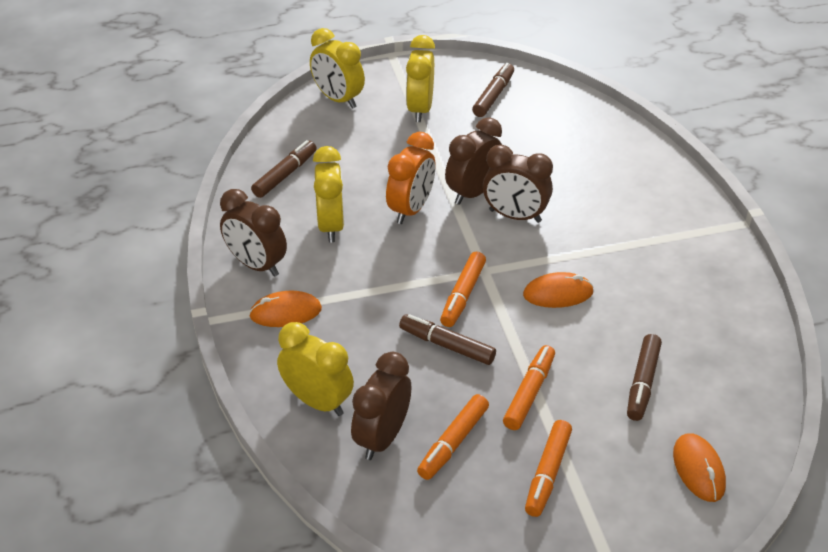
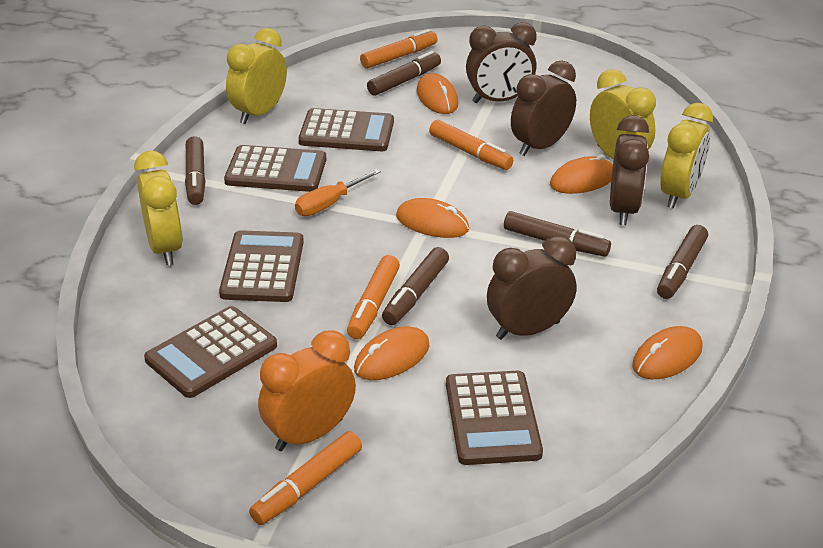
brown calculator: none = 0 -> [144,306,277,398] [219,230,304,302] [224,145,326,192] [299,108,394,151] [446,371,543,465] = 5
brown marker: [251,140,317,198] [399,314,496,365] [472,63,514,117] [627,334,662,421] = 4 -> [185,136,206,205] [367,51,441,96] [382,247,449,325] [504,211,611,257] [657,225,708,299] = 5
orange mouse: [249,291,322,327] [523,272,594,308] [673,433,726,502] = 3 -> [354,326,430,380] [396,198,469,238] [417,73,458,114] [550,155,613,194] [632,326,702,379] = 5
orange screwdriver: none = 0 -> [295,169,381,216] = 1

